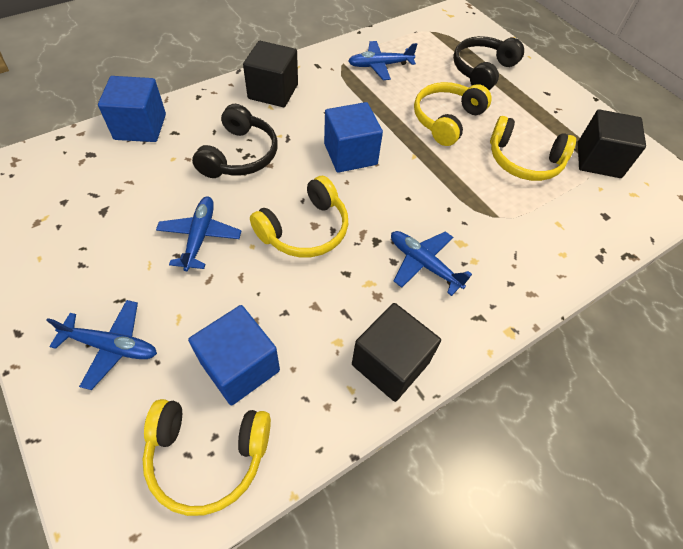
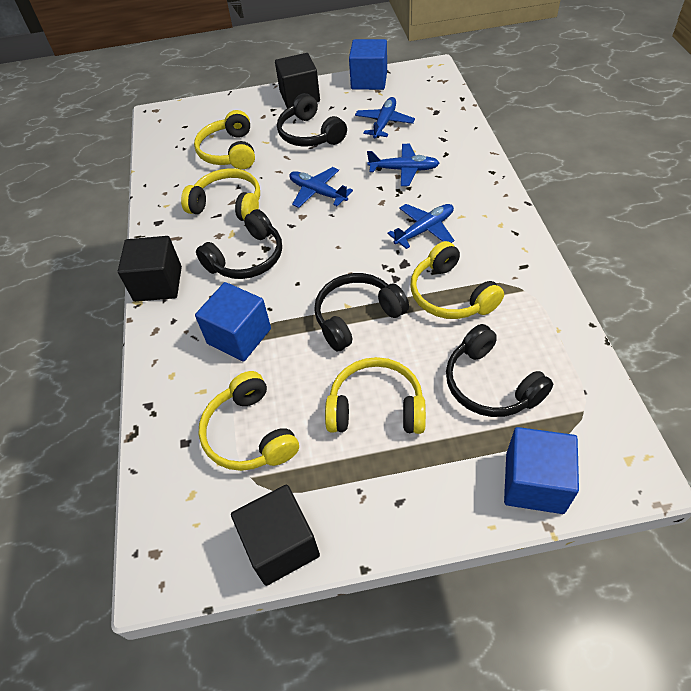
black headphones: [192,104,278,178] [453,36,524,90] = 2 -> [196,209,282,279] [277,93,347,147] [314,273,409,352] [446,324,553,417] = 4
yellow headphones: [142,399,271,516] [250,176,348,257] [414,82,492,146] [490,116,576,181] = 4 -> [181,168,260,221] [194,110,255,169] [199,371,299,471] [325,357,426,434] [411,241,504,319] = 5

